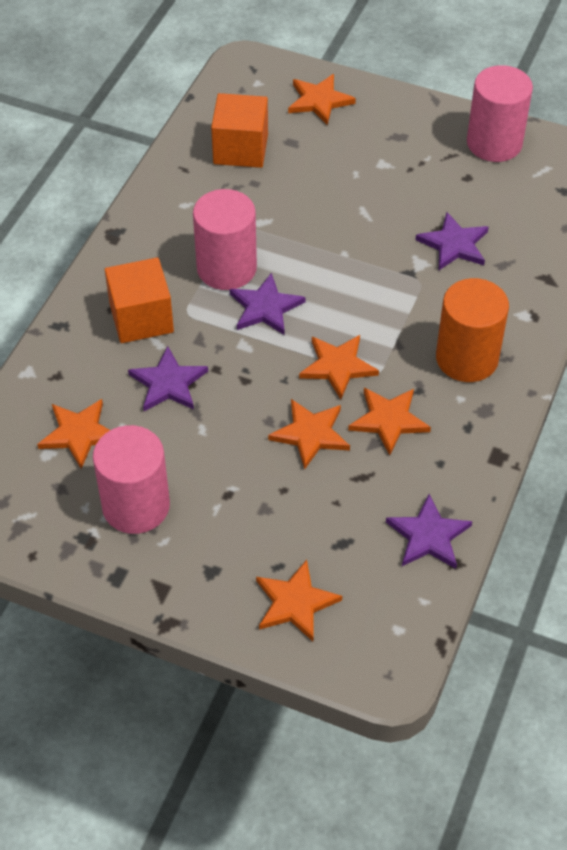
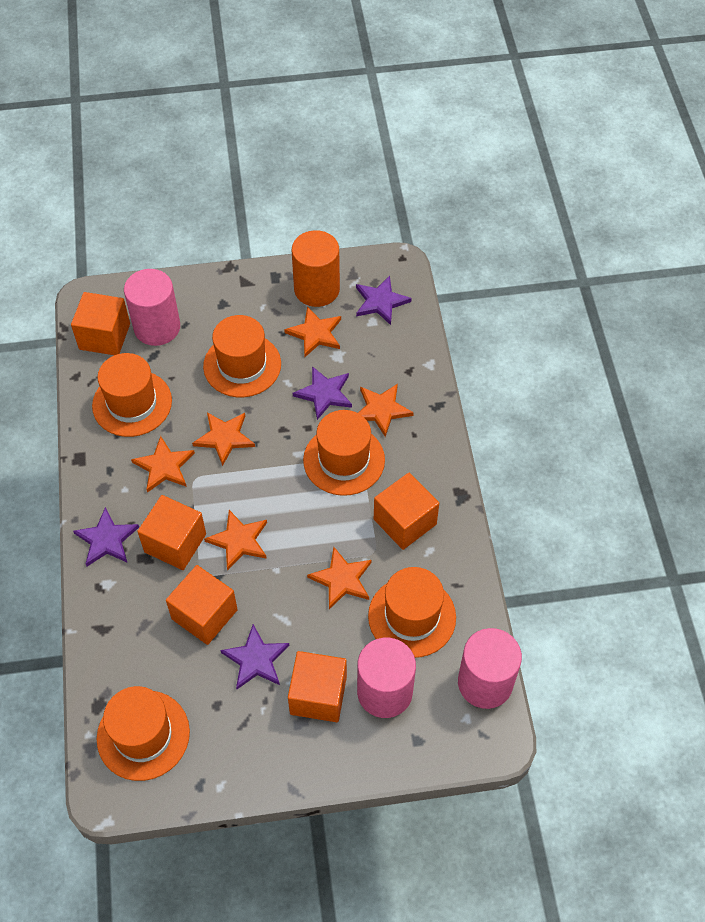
orange cube: [105,257,174,343] [211,93,268,168] = 2 -> [71,292,130,355] [137,495,206,570] [166,565,238,645] [288,651,347,722] [374,472,439,550] = 5
orange hat: none = 0 -> [92,353,172,437] [97,686,190,781] [203,315,281,397] [303,410,385,496] [368,567,456,658] = 5

